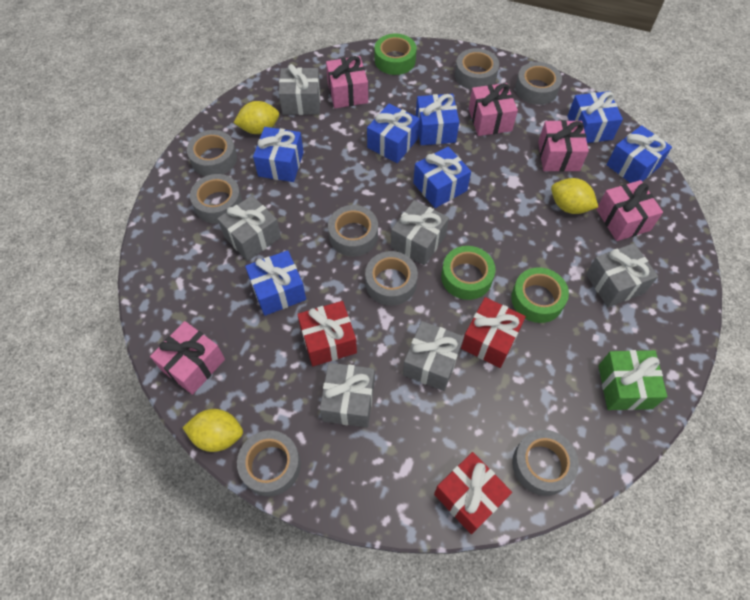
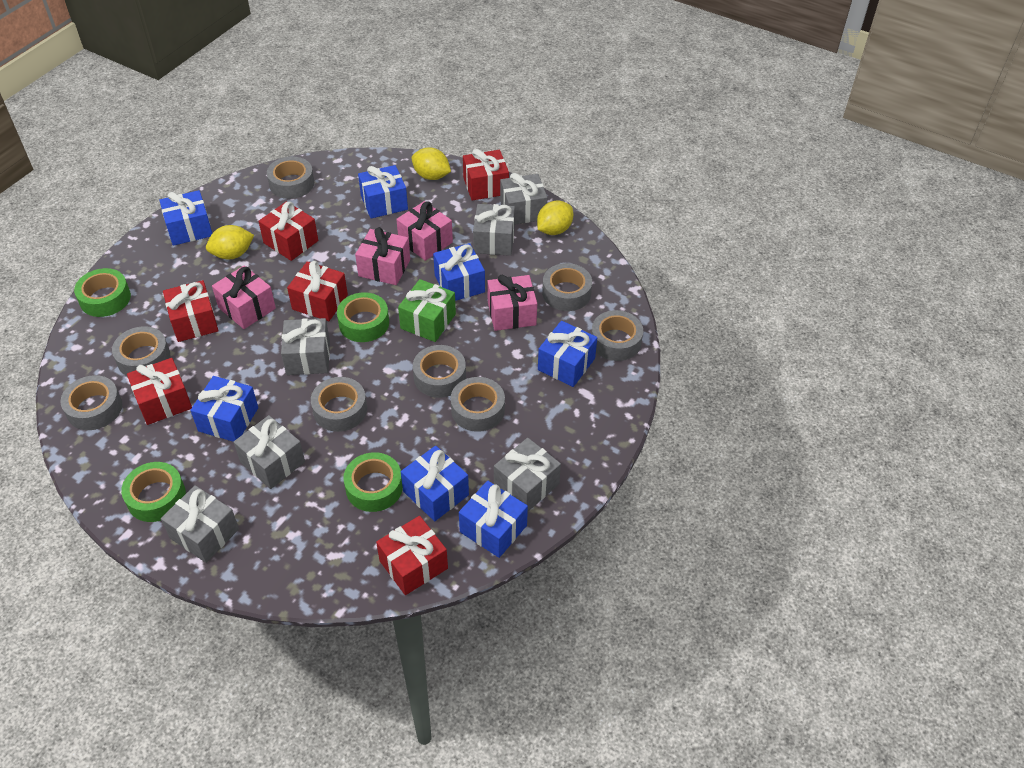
green tape: [375,34,417,75] [441,246,495,300] [511,267,569,323] = 3 -> [74,268,131,317] [121,462,186,522] [337,292,389,342] [343,452,403,512] = 4
pink gift: [150,321,225,395] [326,56,368,108] [469,83,518,136] [538,120,589,172] [596,180,663,241] = 5 -> [212,265,276,329] [355,227,410,285] [396,201,453,261] [487,275,537,331] = 4
red gift: [297,301,357,366] [434,452,512,534] [461,297,526,368] = 3 -> [127,358,192,425] [163,280,219,342] [258,201,318,261] [287,261,348,321] [376,516,448,595] [463,149,509,201] = 6

